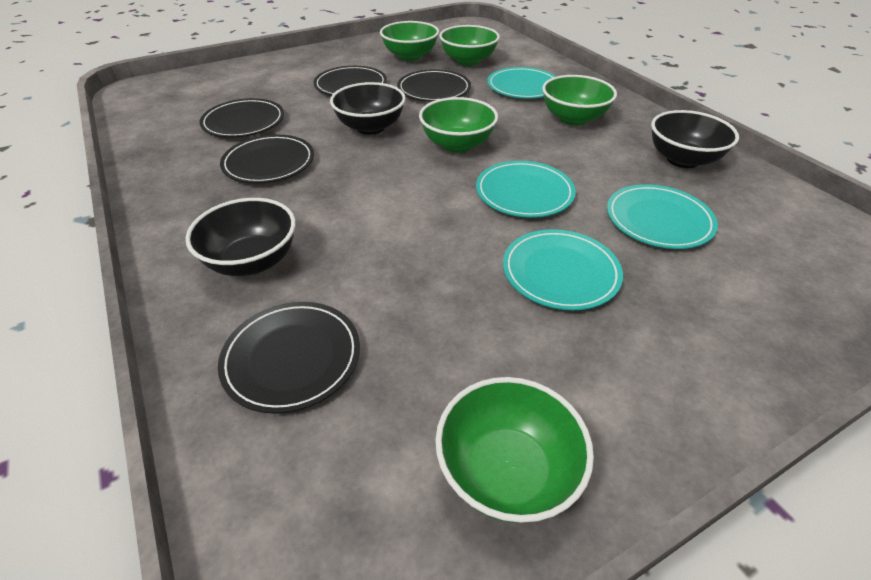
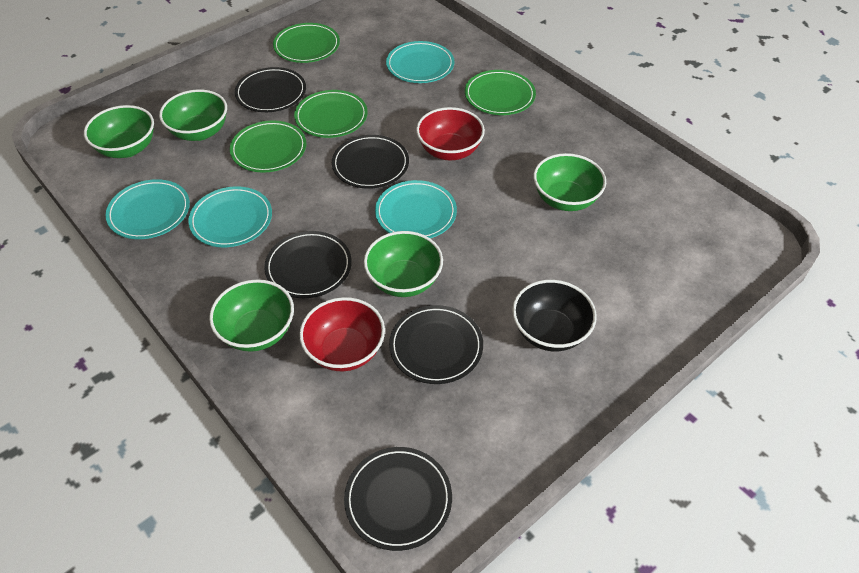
black bowl: [186,198,296,276] [330,82,406,135] [651,110,739,168] = 3 -> [512,280,597,352] = 1
green plate: none = 0 -> [230,120,306,172] [273,23,340,63] [294,90,368,138] [465,70,536,115] = 4
red bowl: none = 0 -> [299,297,385,371] [416,107,485,160] = 2

